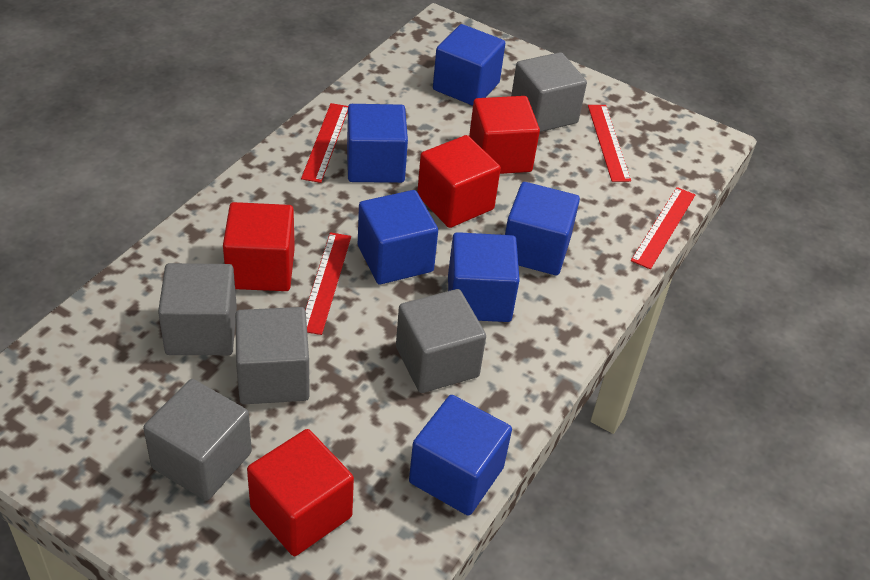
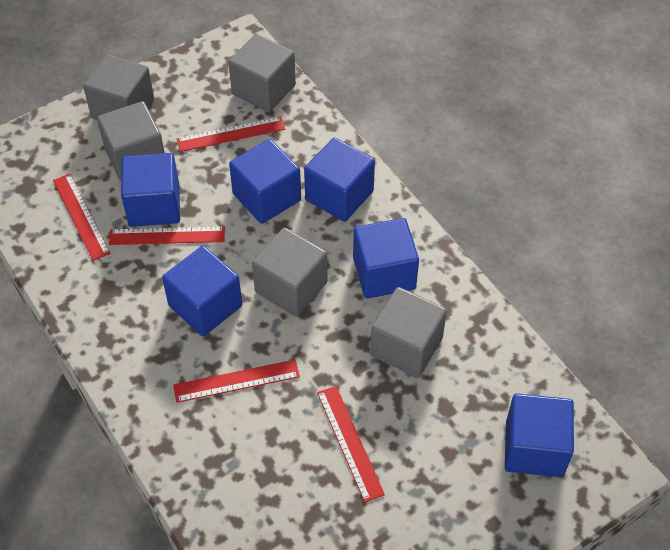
red cube: [223,202,295,291] [247,429,354,556] [417,135,501,228] [469,96,540,174] = 4 -> none = 0
red ruler: [301,103,348,183] [305,232,351,335] [588,105,631,182] [631,187,695,269] = 4 -> [53,174,111,261] [109,226,225,245] [173,360,300,403] [177,116,285,152] [317,386,385,502] = 5

